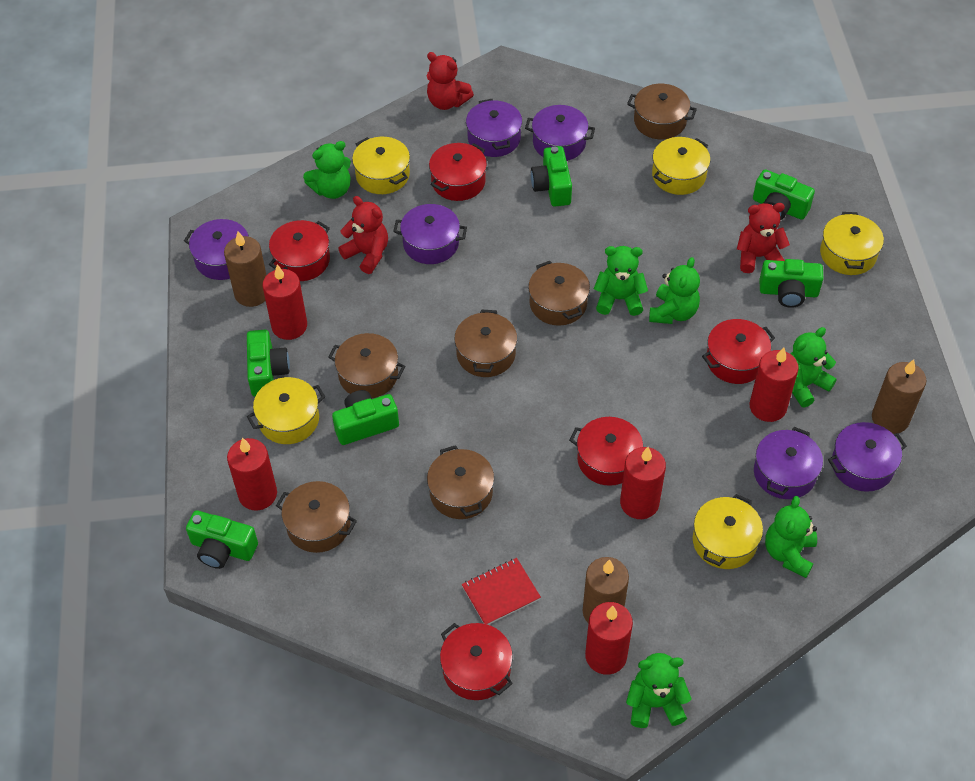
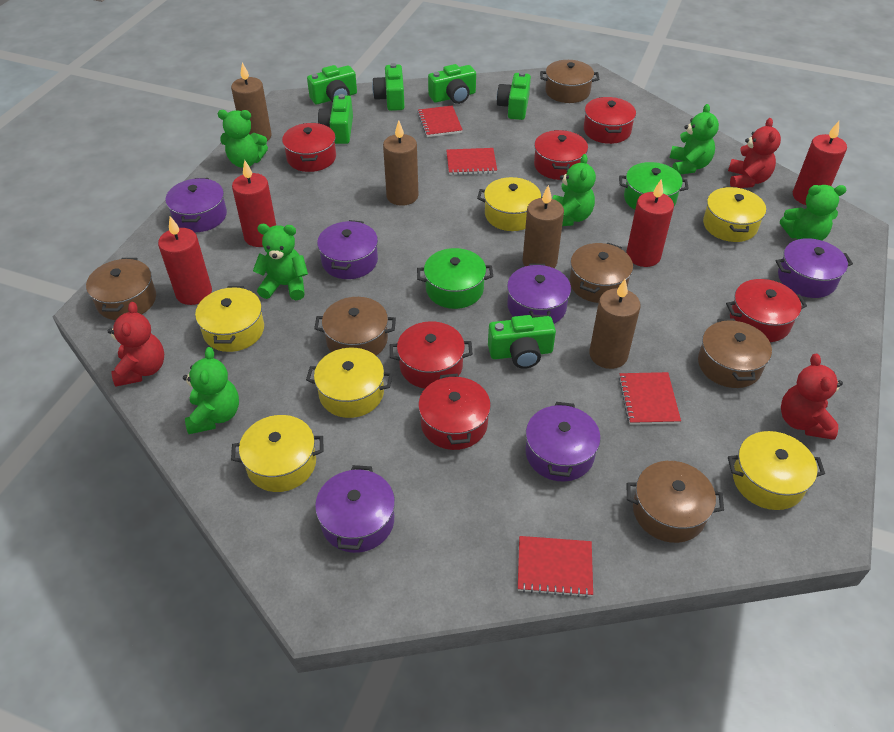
brown candle: [224,231,267,307] [583,557,629,623] [872,359,926,434] = 3 -> [231,62,272,141] [383,120,419,206] [523,185,564,268] [589,279,641,369] = 4
green pot: none = 0 -> [417,248,493,309] [619,162,689,210] = 2
red candle: [227,438,277,511] [262,264,307,340] [585,602,633,675] [620,447,666,519] [749,347,799,422] = 5 -> [158,216,212,305] [232,160,276,247] [626,179,674,267] [793,121,847,205] = 4
red notebook: [462,558,541,625] = 1 -> [417,105,463,137] [446,148,497,175] [518,536,593,598] [618,372,681,425] = 4
red pot: [269,220,330,281] [429,143,487,201] [440,623,513,700] [569,417,643,486] [702,319,775,384] = 5 -> [282,123,336,172] [390,321,473,389] [418,374,491,450] [534,130,588,180] [584,97,636,144] [726,279,807,342] = 6
yellow pot: [247,377,325,444] [352,137,410,194] [652,137,710,195] [693,494,763,569] [820,212,884,275] = 5 -> [195,286,264,352] [231,415,324,492] [306,348,393,418] [477,177,542,231] [703,186,766,242] [728,431,825,510] = 6

